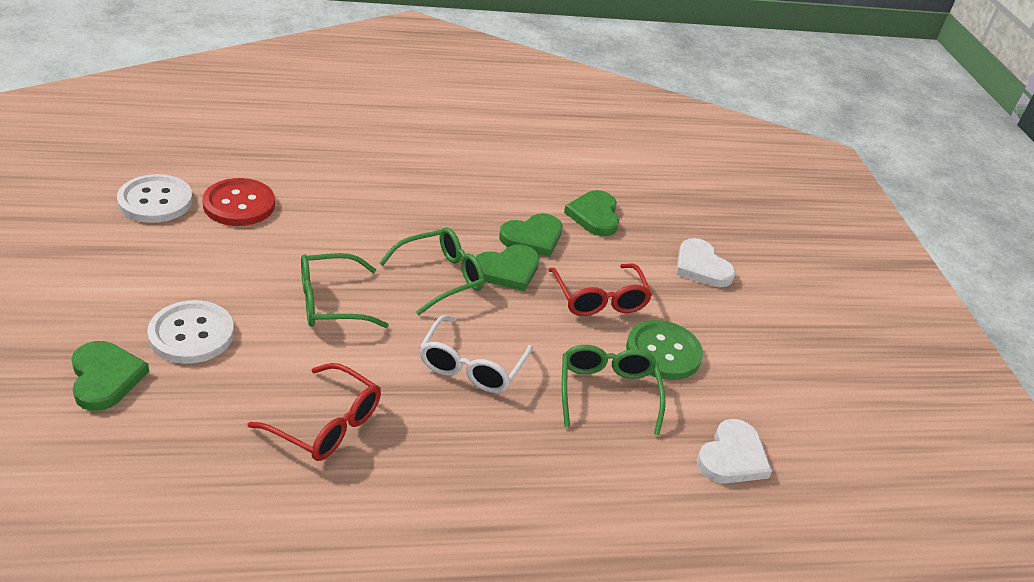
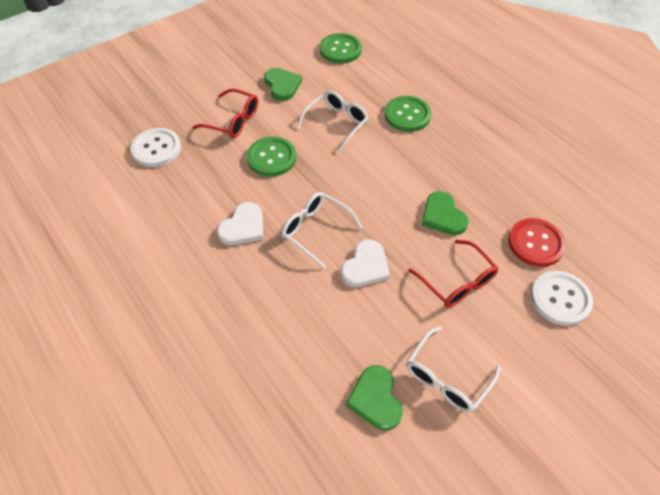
green button: [626,320,703,380] = 1 -> [247,136,296,177] [320,33,362,64] [385,96,431,132] = 3
green glasses: [301,253,389,328] [379,227,485,315] [562,345,666,435] = 3 -> none = 0
green heart: [71,341,149,411] [476,244,540,291] [499,213,563,257] [564,190,619,236] = 4 -> [264,68,302,101] [346,365,403,430] [421,191,469,235] = 3
white glasses: [419,315,533,393] = 1 -> [282,192,363,269] [297,90,369,152] [407,326,500,412] = 3

